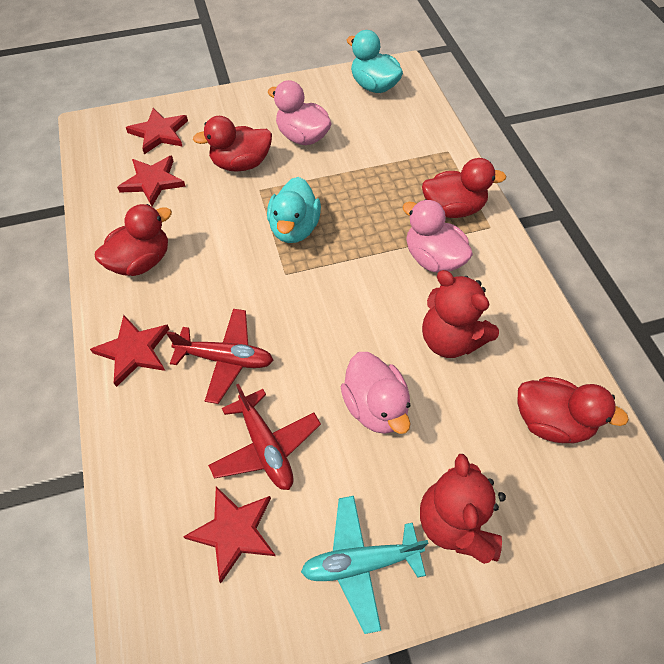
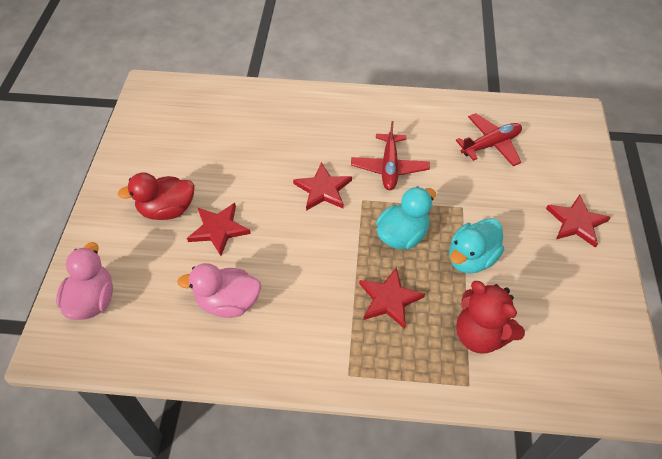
pink duck: [267,80,332,145] [341,352,411,434] [402,199,473,273] = 3 -> [56,242,113,320] [177,263,261,318] = 2
red duck: [95,204,172,276] [193,116,272,172] [422,158,506,218] [517,377,629,443] = 4 -> [118,172,195,220] = 1
red teddy bear: [420,454,506,564] [422,270,499,358] = 2 -> [456,281,525,353] = 1
turquoise plane: [301,496,428,634] = 1 -> none = 0

